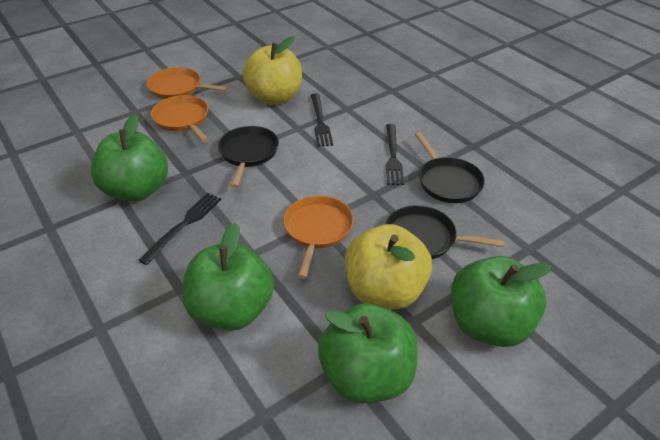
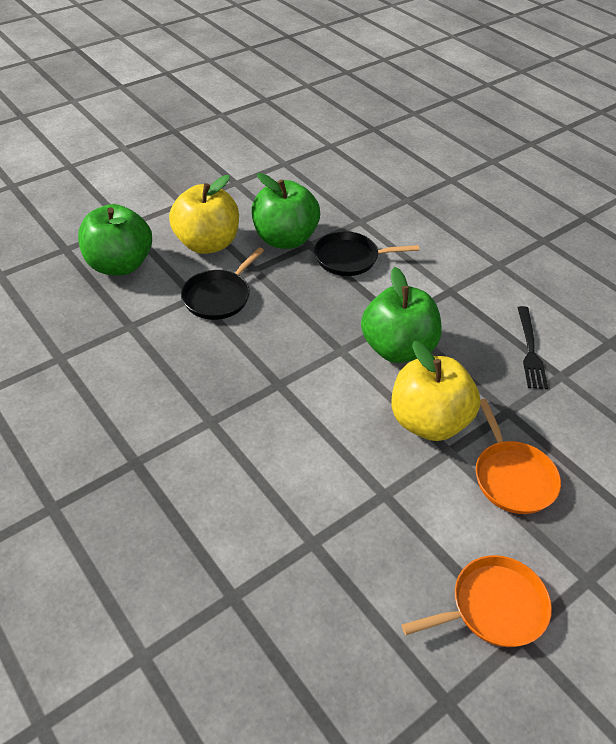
black fork: [138,193,222,265] [311,93,333,147] [386,124,404,185] = 3 -> [517,306,548,389] = 1
black pan: [218,126,279,188] [385,205,505,259] [415,132,485,203] = 3 -> [181,247,264,320] [314,231,419,276] = 2
green apple: [91,114,168,202] [182,223,274,331] [318,304,418,403] [451,256,552,347] = 4 -> [78,204,152,275] [251,173,320,249] [361,267,442,363] = 3
orange pan: [147,67,228,99] [151,95,209,142] [283,195,354,279] = 3 -> [402,555,552,647] [476,399,561,514] = 2

